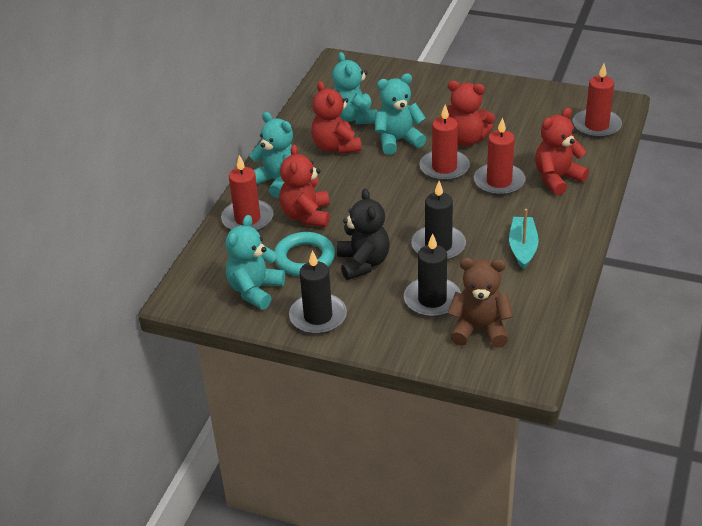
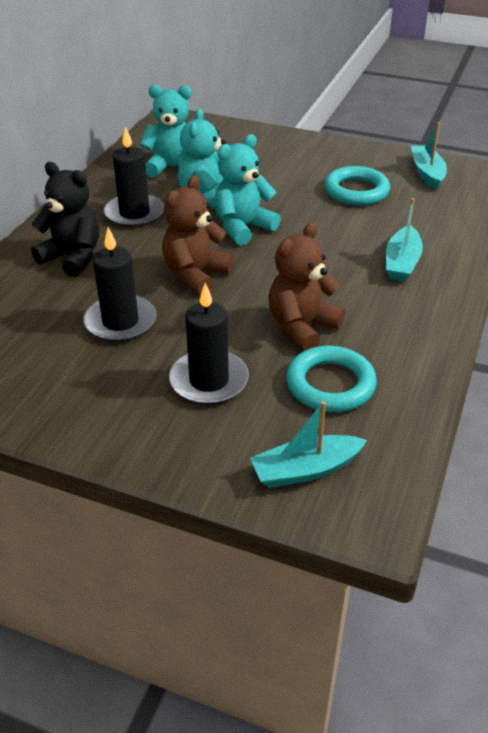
brown teddy bear: [448,258,514,348] = 1 -> [162,175,234,295] [268,222,345,351] = 2
red candle: [221,155,273,232] [419,104,470,181] [474,117,525,196] [573,63,622,138] = 4 -> none = 0
red teddy bear: [279,144,330,227] [311,81,361,154] [447,81,495,146] [535,108,589,195] = 4 -> none = 0
turquoise boat: [509,209,539,270] = 1 -> [250,401,367,488] [386,198,423,282] [411,122,447,190] = 3
turquoise ring: [274,232,335,276] = 1 -> [286,346,377,412] [324,166,390,205] = 2
turquoise teddy bear: [226,215,285,309] [249,112,293,198] [332,52,377,124] [375,73,426,155] = 4 -> [140,85,192,178] [178,109,226,209] [214,134,281,245] = 3

